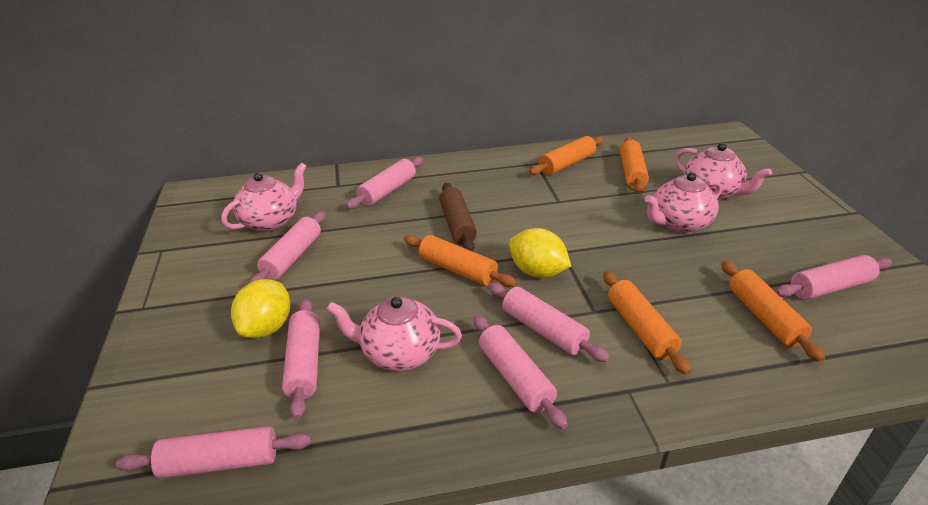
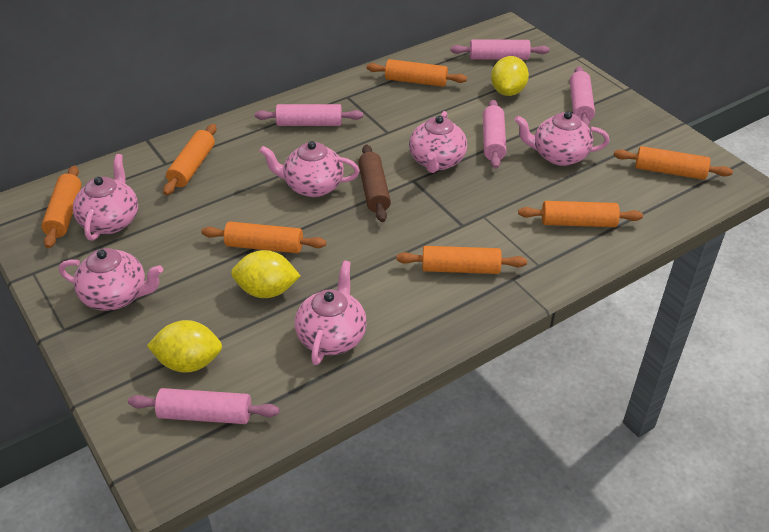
orange rolling pin: [404,235,517,287] [529,136,604,175] [603,271,691,375] [620,137,649,194] [721,261,825,362] = 5 -> [41,165,82,249] [163,124,217,195] [201,222,326,253] [366,59,467,87] [396,246,527,274] [518,201,643,227] [614,146,733,180] = 7
pink rolling pin: [116,426,312,478] [250,211,326,283] [282,298,320,419] [346,157,423,209] [473,315,568,429] [488,283,610,362] [775,255,892,300] = 7 -> [128,388,279,424] [255,104,363,126] [451,39,549,60] [483,100,506,169] [570,66,595,127] = 5
pink teapot: [221,163,307,232] [326,296,462,371] [645,172,722,233] [675,143,772,200] = 4 -> [59,248,163,311] [73,154,138,241] [259,141,360,197] [295,260,367,365] [409,111,467,173] [514,111,609,166] = 6
yellow lemon: [231,279,290,338] [509,228,571,278] = 2 -> [147,320,222,373] [231,250,300,298] [491,56,529,96] = 3

